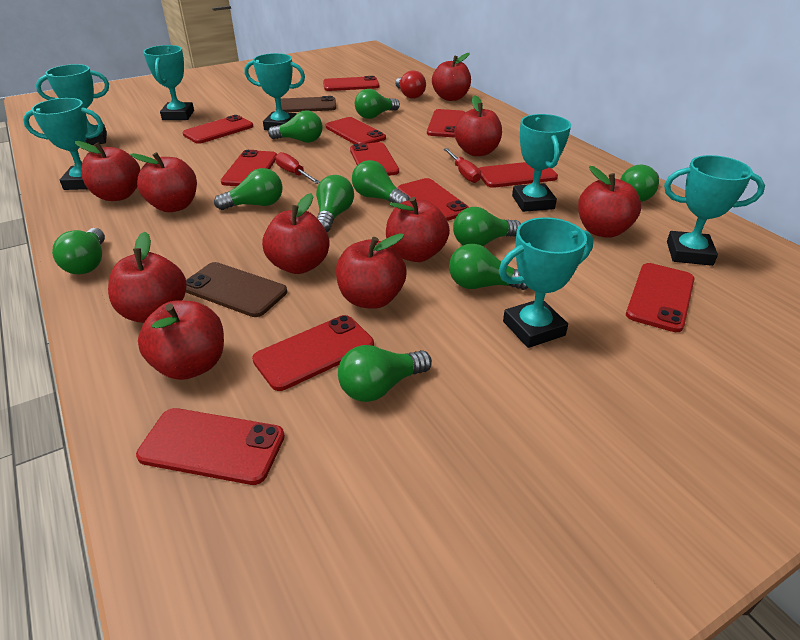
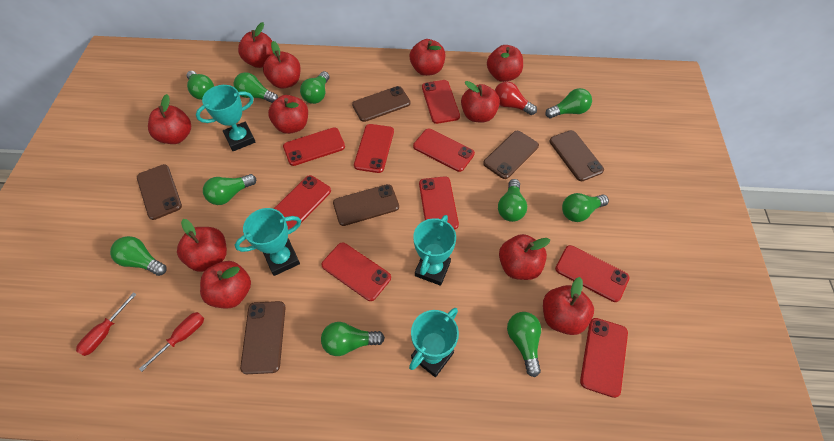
brown phone: [186,262,287,317] [281,96,336,112] = 2 -> [137,164,182,220] [240,301,286,374] [333,184,399,226] [352,86,410,122] [483,131,539,179] [549,130,604,181] = 6
red apple: [75,141,141,201] [108,232,186,323] [130,152,197,212] [138,300,224,380] [262,193,330,274] [336,233,406,309] [386,197,450,262] [432,53,471,101] [454,95,502,156] [578,166,641,238] = 10 -> [148,94,191,144] [177,219,227,272] [200,261,251,308] [238,22,273,68] [263,41,301,89] [268,95,308,134] [410,39,445,76] [461,81,500,123] [487,45,523,82] [499,234,550,280] [543,277,594,335] = 11
red phone: [136,408,285,485] [182,115,253,144] [221,150,277,186] [252,315,374,391] [323,76,379,91] [326,117,386,144] [350,142,399,176] [398,178,469,221] [427,109,465,138] [479,162,558,188] [626,263,694,332] = 11 -> [274,175,331,230] [283,128,345,166] [321,243,391,301] [354,124,394,173] [413,129,475,172] [419,176,459,230] [422,80,460,124] [555,245,629,302] [580,318,628,398] = 9
turquoise trophy: [23,98,103,190] [36,64,109,145] [143,45,194,120] [245,53,305,130] [499,217,593,348] [512,114,571,212] [664,155,765,266] = 7 -> [196,85,256,151] [235,208,301,276] [409,308,459,377] [413,215,456,286] = 4

